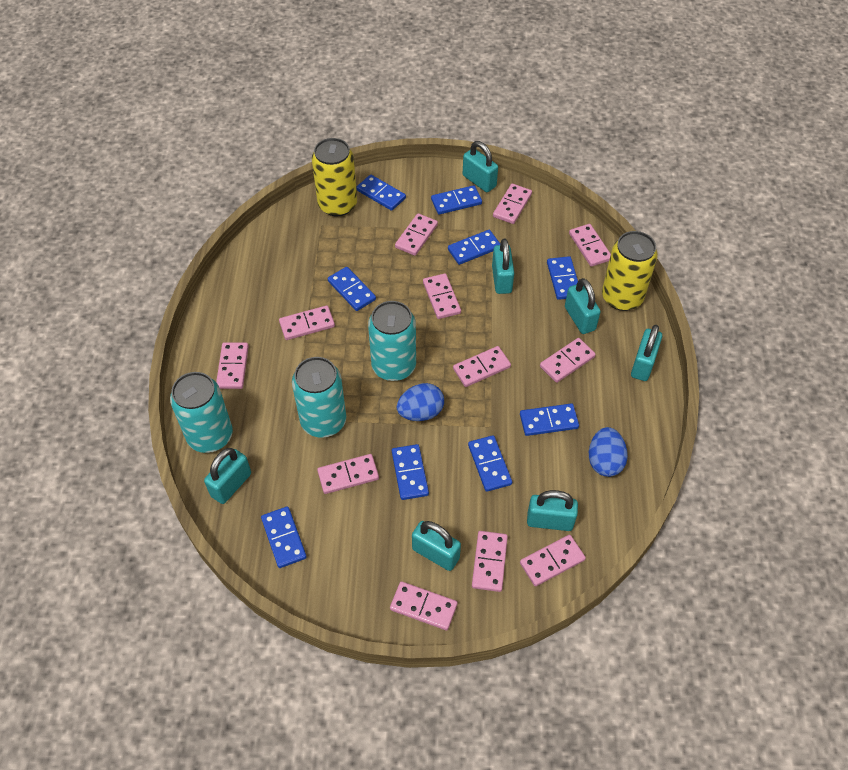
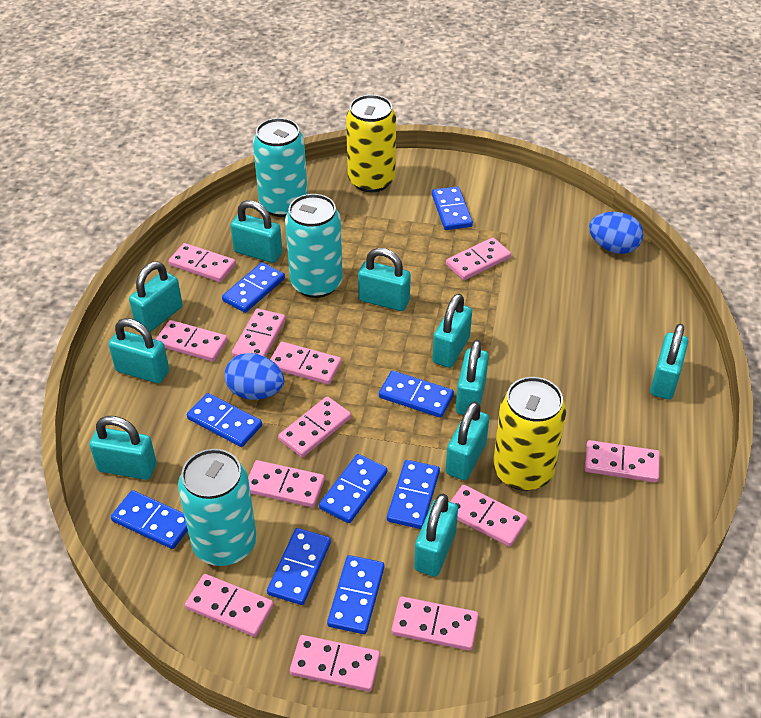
turquoise padlock: [204,448,251,504] [412,521,461,571] [463,141,498,192] [492,238,514,294] [527,490,578,531] [565,278,601,334] [631,325,662,381] = 7 -> [89,416,157,480] [108,318,169,383] [129,261,182,332] [230,200,282,263] [358,248,411,311] [414,493,458,577] [432,294,472,368] [446,401,489,480] [456,340,489,415] [650,324,688,400] = 10

